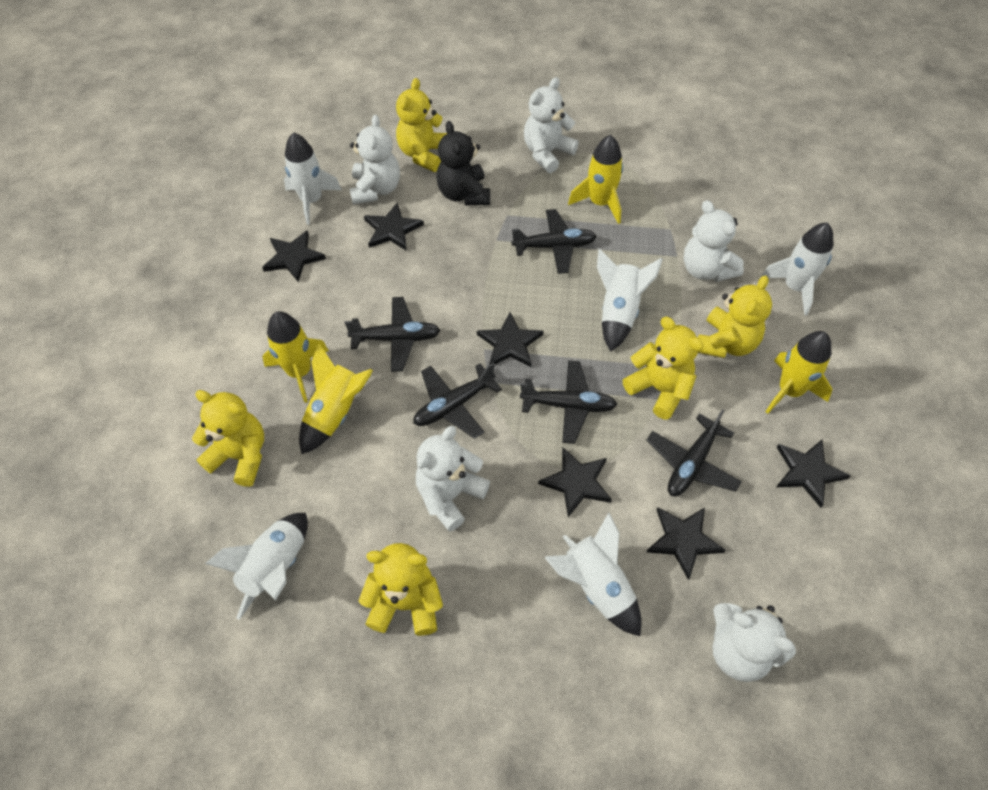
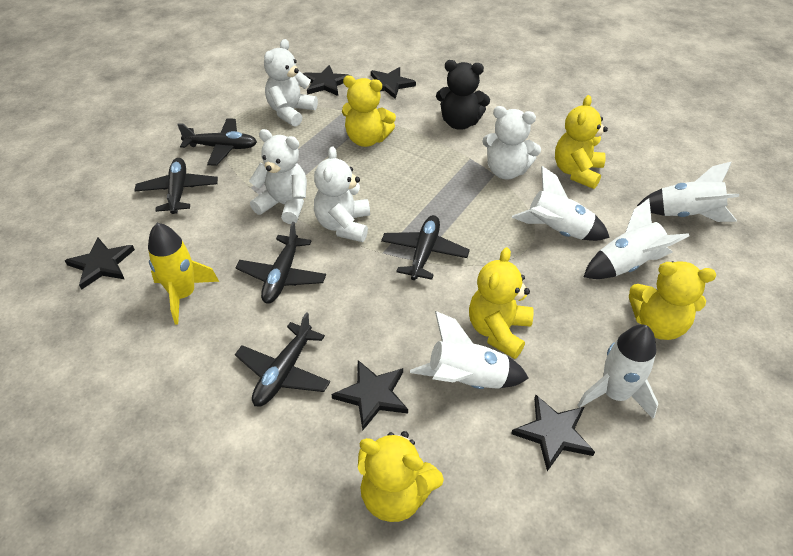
black star: [262,230,326,282] [364,203,424,251] [477,312,543,367] [538,447,612,517] [646,507,726,580] [777,440,850,508] = 6 -> [65,237,135,290] [302,65,351,96] [331,360,408,430] [371,67,416,99] [511,394,595,471] = 5
white teddy bear: [350,114,400,205] [416,426,490,531] [524,77,579,173] [683,200,744,282] [712,603,796,682] = 5 -> [249,129,307,224] [264,39,318,127] [314,147,370,242] [482,106,541,179] = 4
yellow rocket: [262,311,329,403] [299,344,373,454] [568,135,623,224] [766,331,832,414] = 4 -> [148,223,219,325] = 1

